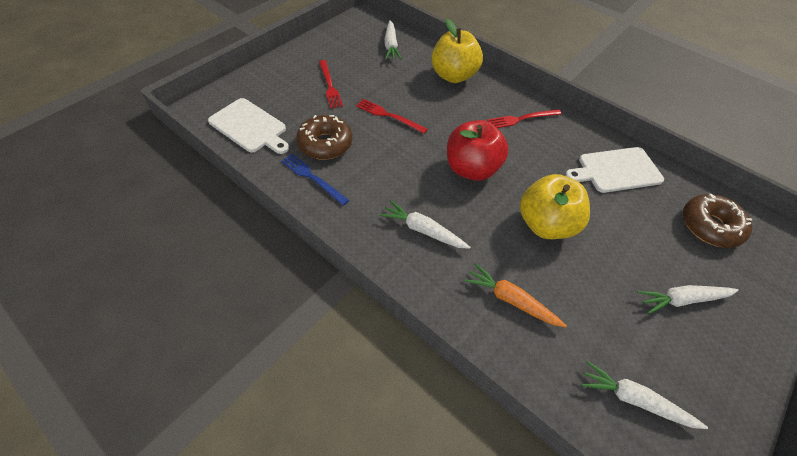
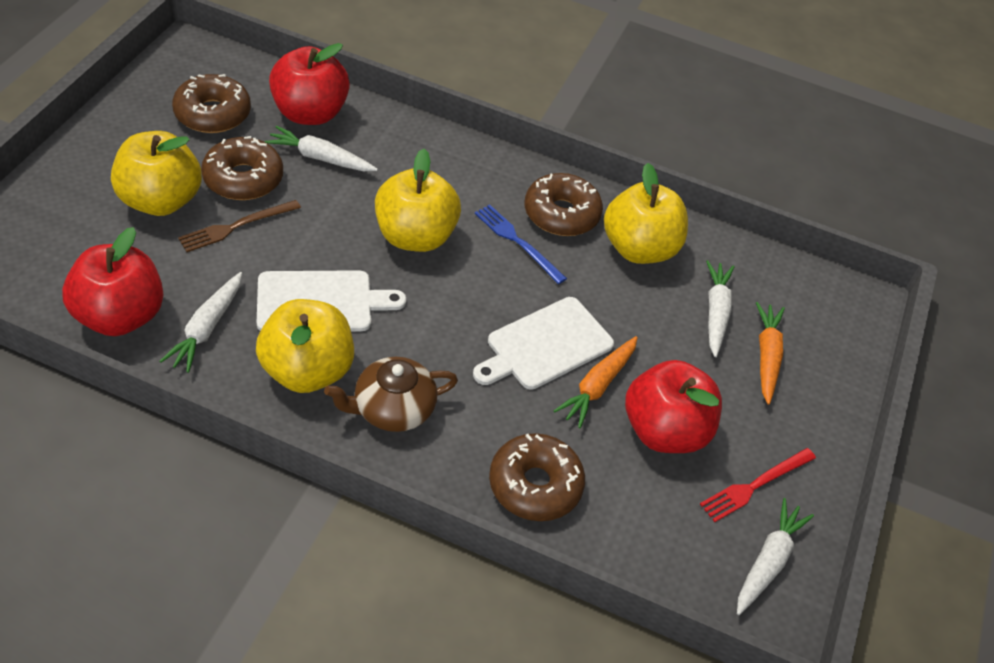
brown donut: [296,115,352,160] [683,194,752,248] = 2 -> [172,74,251,133] [201,136,283,200] [489,433,585,521] [525,173,603,236] = 4
brown fork: none = 0 -> [178,200,301,252] = 1
brown teapot: none = 0 -> [324,357,458,432] = 1
orange carrot: [464,263,567,327] = 1 -> [554,336,638,428] [756,302,785,405] = 2
red apple: [447,120,509,181] = 1 -> [62,227,163,336] [269,43,350,125] [625,360,722,453] = 3
red fork: [319,60,343,109] [356,99,428,134] [487,109,562,128] = 3 -> [700,448,816,522] = 1
yellow apple: [431,19,483,83] [520,174,590,239] = 2 -> [111,131,202,216] [256,299,354,393] [375,149,461,252] [604,163,688,264] = 4

